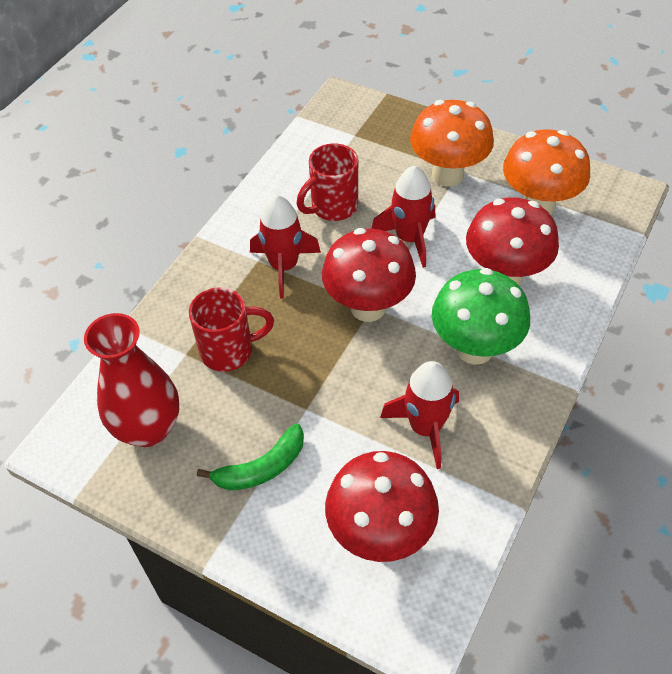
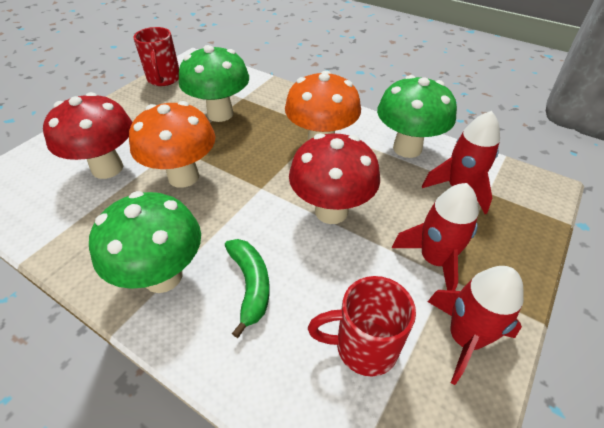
green mushroom: [432,268,530,365] = 1 -> [89,191,201,293] [179,45,249,122] [377,75,457,158] = 3
red mushroom: [322,228,416,322] [325,451,439,562] [466,197,559,285] = 3 -> [43,92,132,179] [289,133,380,224] = 2
red vase: [84,313,179,447] = 1 -> none = 0

